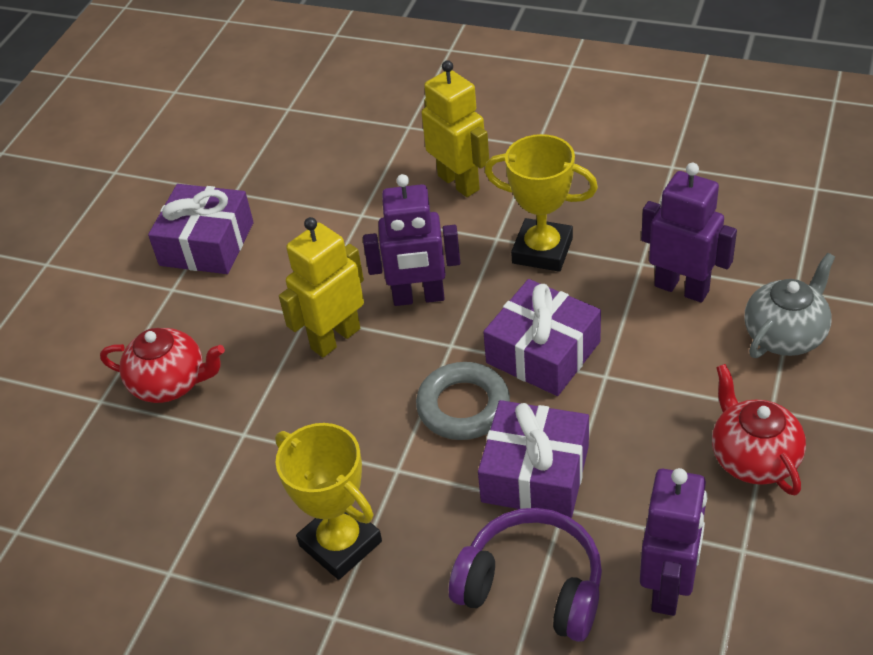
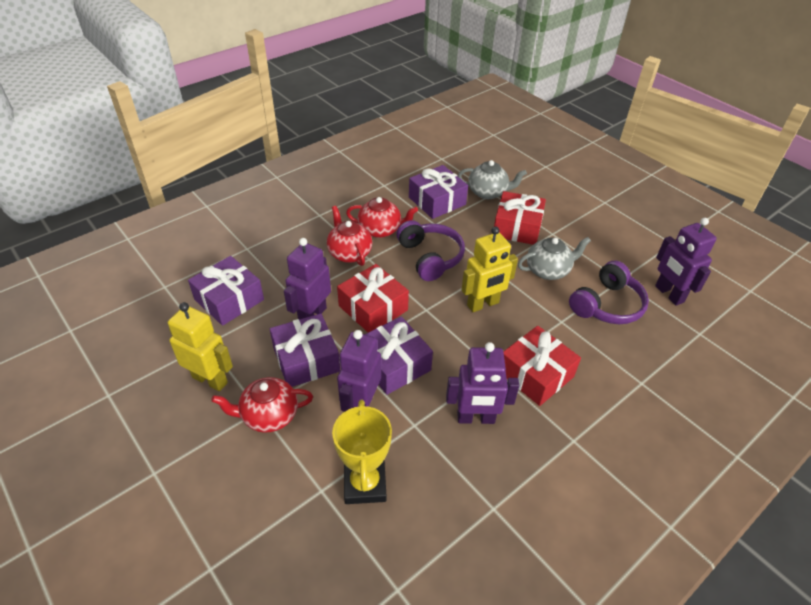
grey ring: [416,362,510,440] = 1 -> none = 0
grey teapot: [744,253,835,358] = 1 -> [458,160,527,199] [518,237,591,280] = 2
purple gift: [148,184,253,274] [478,400,589,518] [483,279,601,396] = 3 -> [188,256,264,326] [270,313,340,387] [365,316,433,395] [409,165,468,219] = 4
purple headphones: [449,508,602,642] = 1 -> [396,220,465,281] [569,260,649,324] = 2
purple robot: [363,174,460,306] [640,468,707,616] [641,163,737,303] = 3 -> [284,238,331,320] [337,330,381,412] [446,342,519,424] [655,218,717,306] = 4
red gift: none = 0 -> [337,264,409,332] [494,191,546,245] [503,326,581,406] = 3
red teapot: [100,328,225,403] [712,364,806,496] = 2 -> [211,377,313,433] [327,206,372,266] [346,197,418,238] = 3
yellow trophy: [275,423,382,580] [485,134,598,272] = 2 -> [332,400,392,504] = 1

